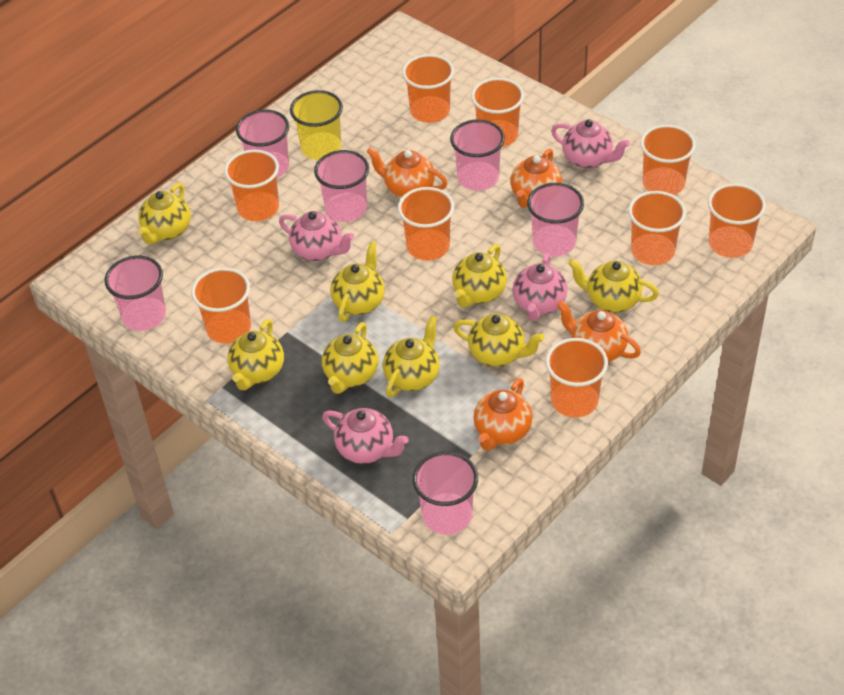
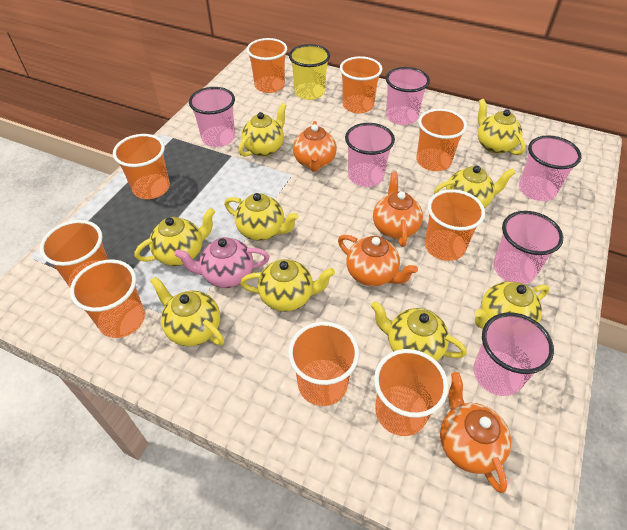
pink teapot: [279,211,354,261] [322,408,408,464] [512,253,568,321] [551,119,630,169] = 4 -> [174,237,270,288] = 1
yellow teapot: [137,183,191,245] [228,319,284,390] [322,322,378,394] [330,242,385,322] [383,316,440,397] [452,244,507,308] [453,313,544,367] [568,259,659,313] = 8 -> [135,208,215,266] [150,276,224,346] [224,193,299,241] [239,103,287,157] [240,259,335,312] [371,301,467,361] [434,166,515,208] [474,281,550,329] [478,99,526,155] = 9

